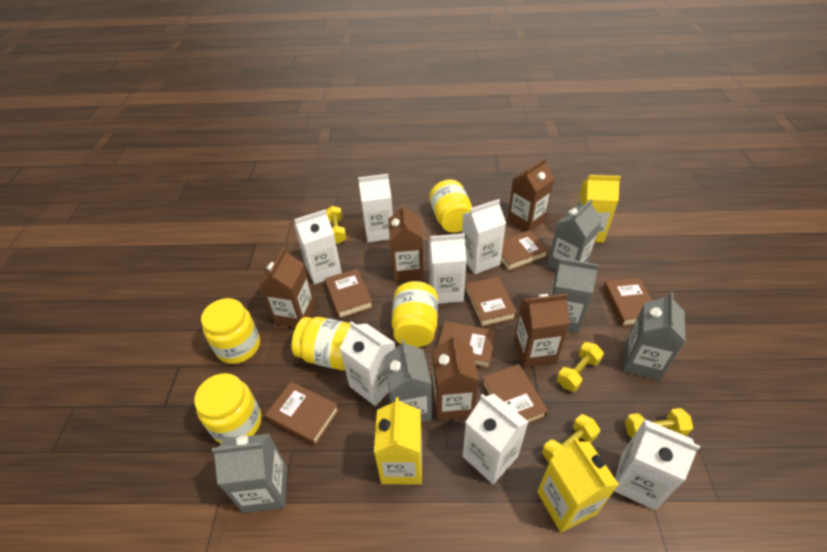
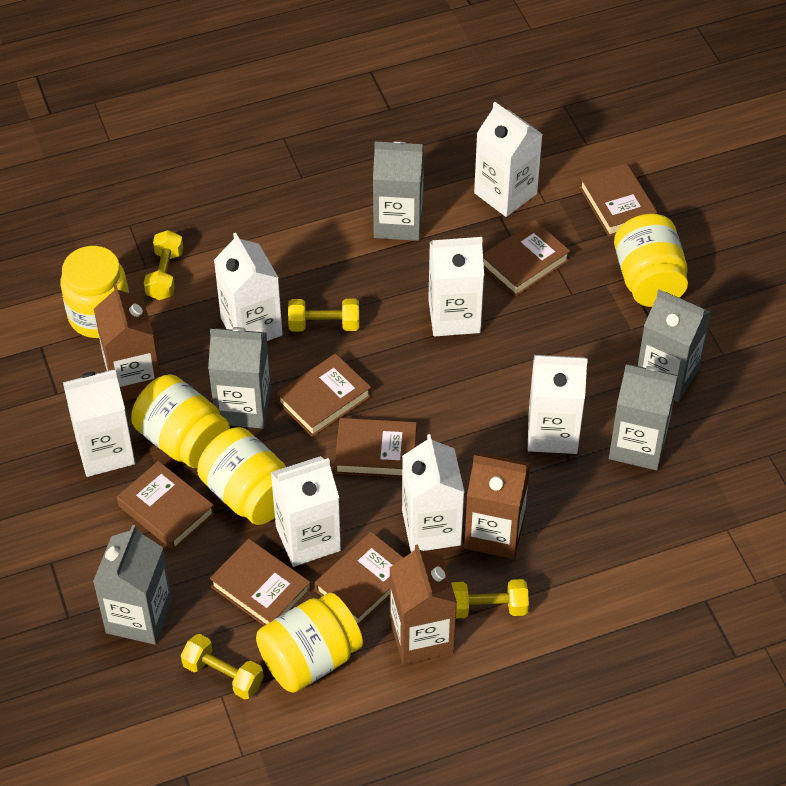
brown carton: [259,247,315,328] [388,203,423,282] [433,334,479,421] [507,158,554,232] [514,294,570,368] = 5 -> [94,284,160,401] [389,545,457,665] [464,452,530,559] = 3
yellow carton: [374,397,422,485] [537,438,619,532] [576,175,621,243] = 3 -> none = 0

